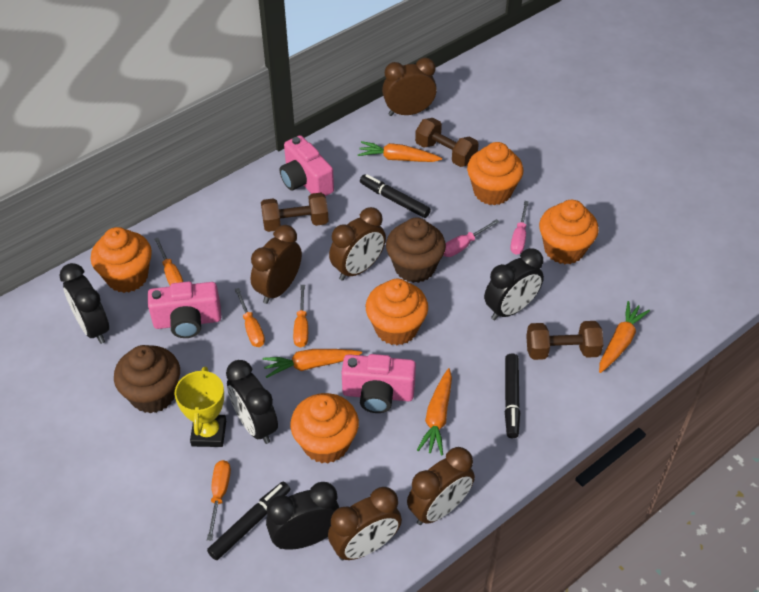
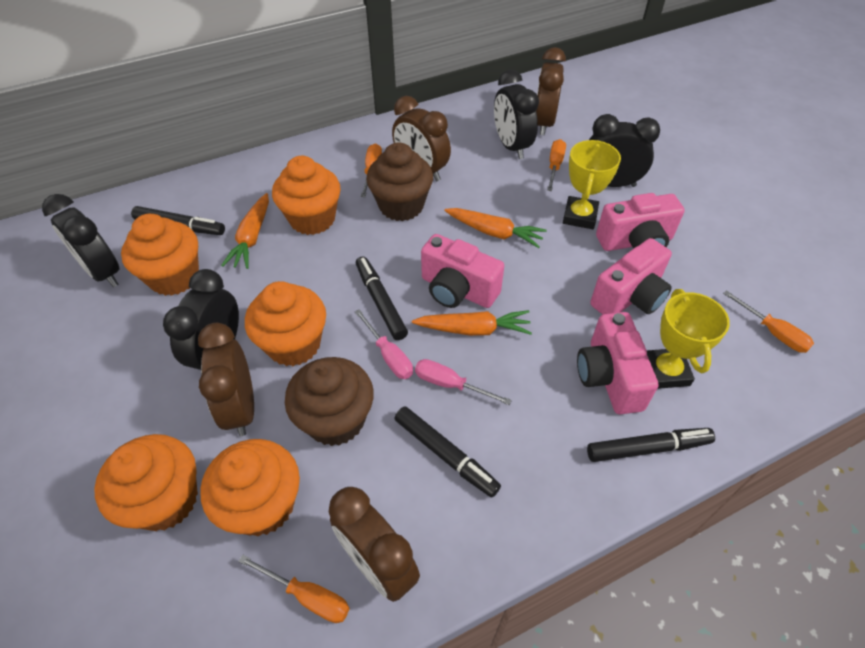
black marker: [207,481,290,560] [360,174,431,218] [505,354,520,438] = 3 -> [131,206,225,235] [356,256,408,340] [395,406,501,497] [587,428,715,462] = 4
brown clock: [251,225,302,304] [328,487,402,561] [329,207,386,281] [382,57,437,116] [407,447,475,525] = 5 -> [198,323,254,436] [329,487,420,602] [392,96,451,181] [536,47,566,135] = 4
brown dumbbell: [261,193,329,232] [415,118,479,167] [526,321,603,360] = 3 -> none = 0
orange carrot: [262,349,362,378] [358,141,442,162] [417,368,452,456] [599,301,650,373] = 4 -> [221,193,269,269] [412,310,532,336] [444,208,547,248] = 3
pink camera: [148,281,221,338] [280,135,334,196] [342,354,416,413] = 3 -> [421,234,504,308] [577,312,659,414] [590,238,672,315] [596,193,685,251] = 4
yellow trophy: [175,367,226,447] = 1 -> [563,140,621,229] [647,289,730,389] = 2

